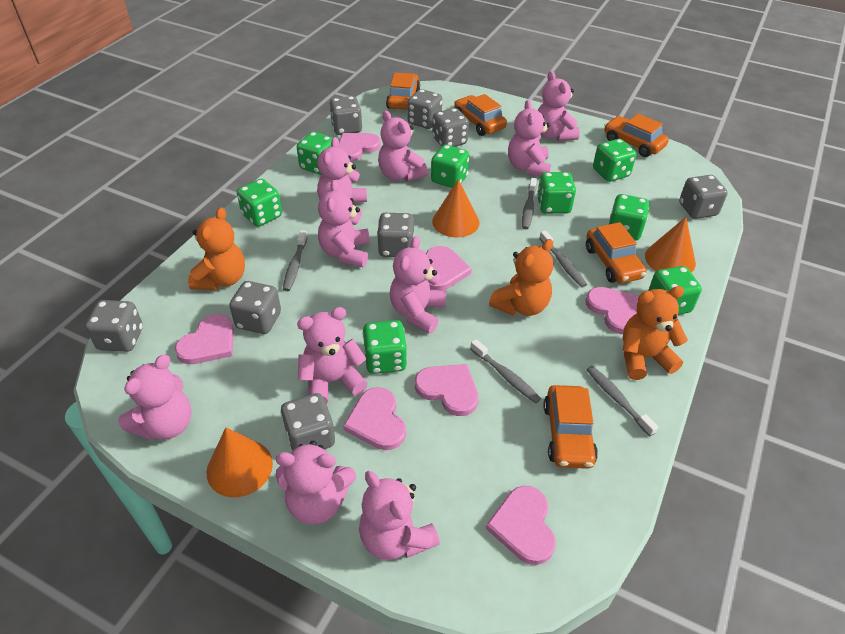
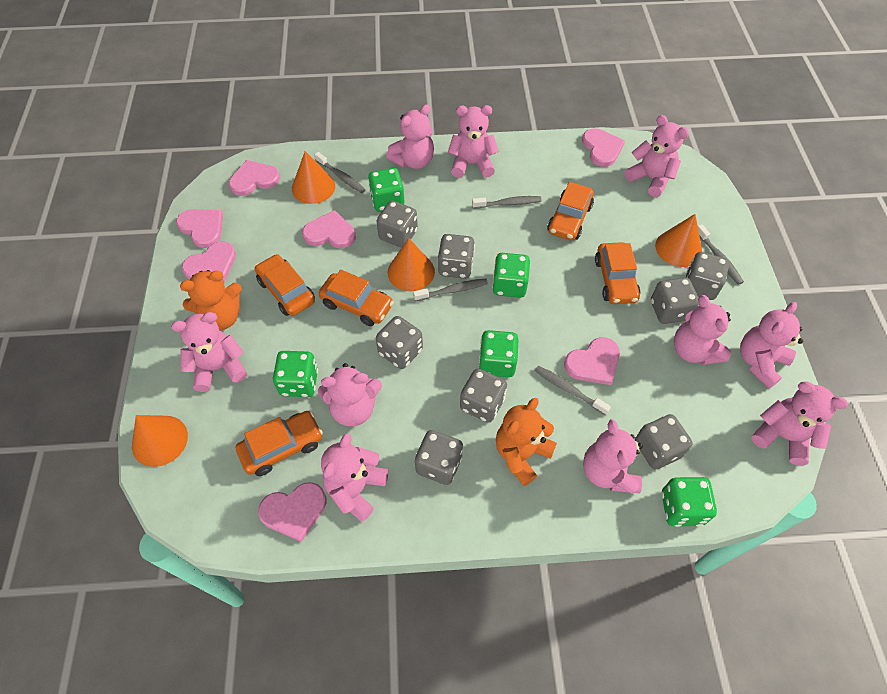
green dice: [237,179,282,227] [297,132,333,175] [362,320,407,374] [431,145,470,188] [537,172,576,214] [593,139,636,182] [609,194,650,241] [648,266,702,315] = 8 -> [273,351,318,397] [368,168,404,212] [479,330,519,377] [492,253,530,298] [661,477,717,527] = 5
orange cone: [206,428,273,497] [432,179,479,238] [645,217,696,273] = 3 -> [132,415,188,467] [292,151,335,204] [388,239,435,291] [655,214,702,267] = 4
orange teddy bear: [188,207,245,290] [489,239,553,316] [623,286,688,380] = 3 -> [180,270,242,331] [496,398,557,486] = 2

